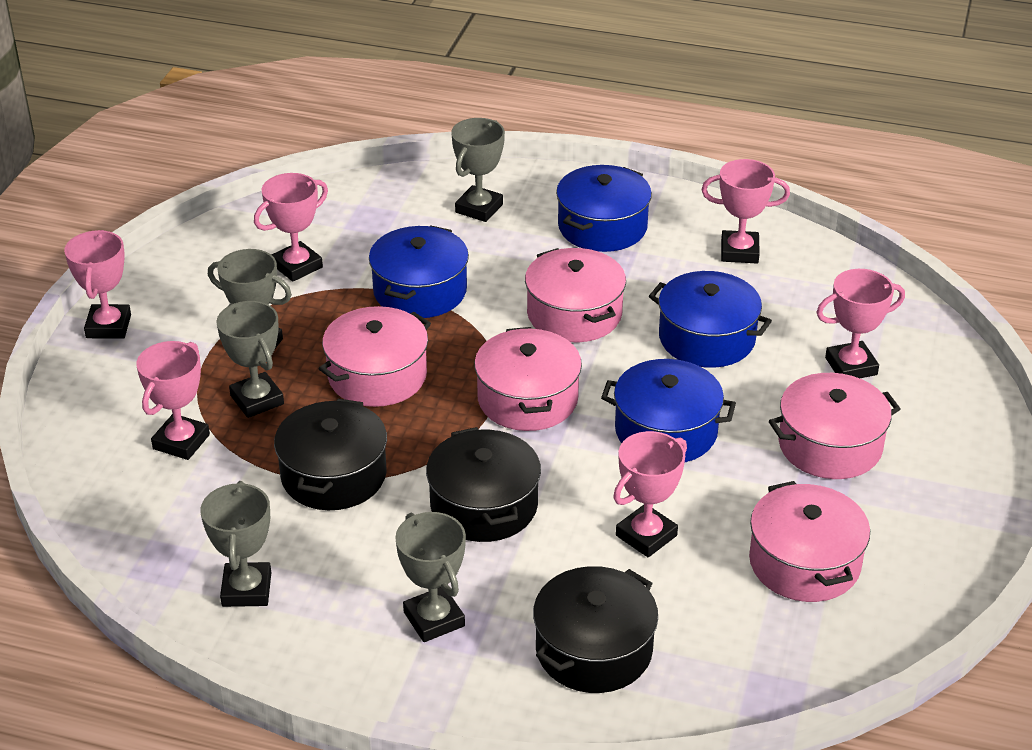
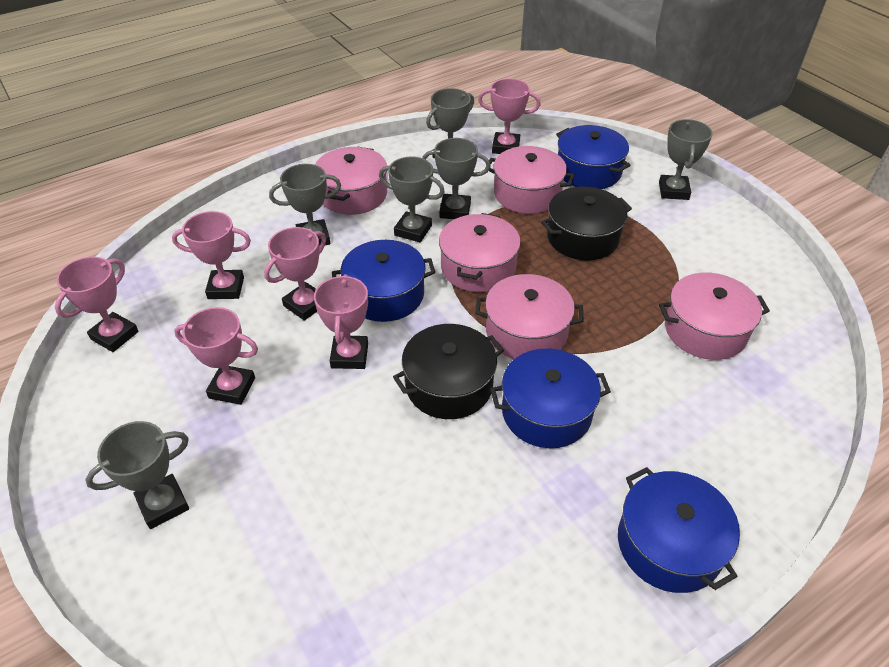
black pot: [274,399,387,510] [426,427,541,542] [533,566,658,693] = 3 -> [393,324,504,419] [541,187,632,261] = 2
grey trophy: [200,481,271,607] [208,249,292,348] [216,301,284,418] [395,512,466,642] [451,118,505,222] = 5 -> [85,421,189,529] [269,164,341,246] [379,156,444,242] [422,138,490,219] [426,88,474,159] [659,119,713,200] = 6

